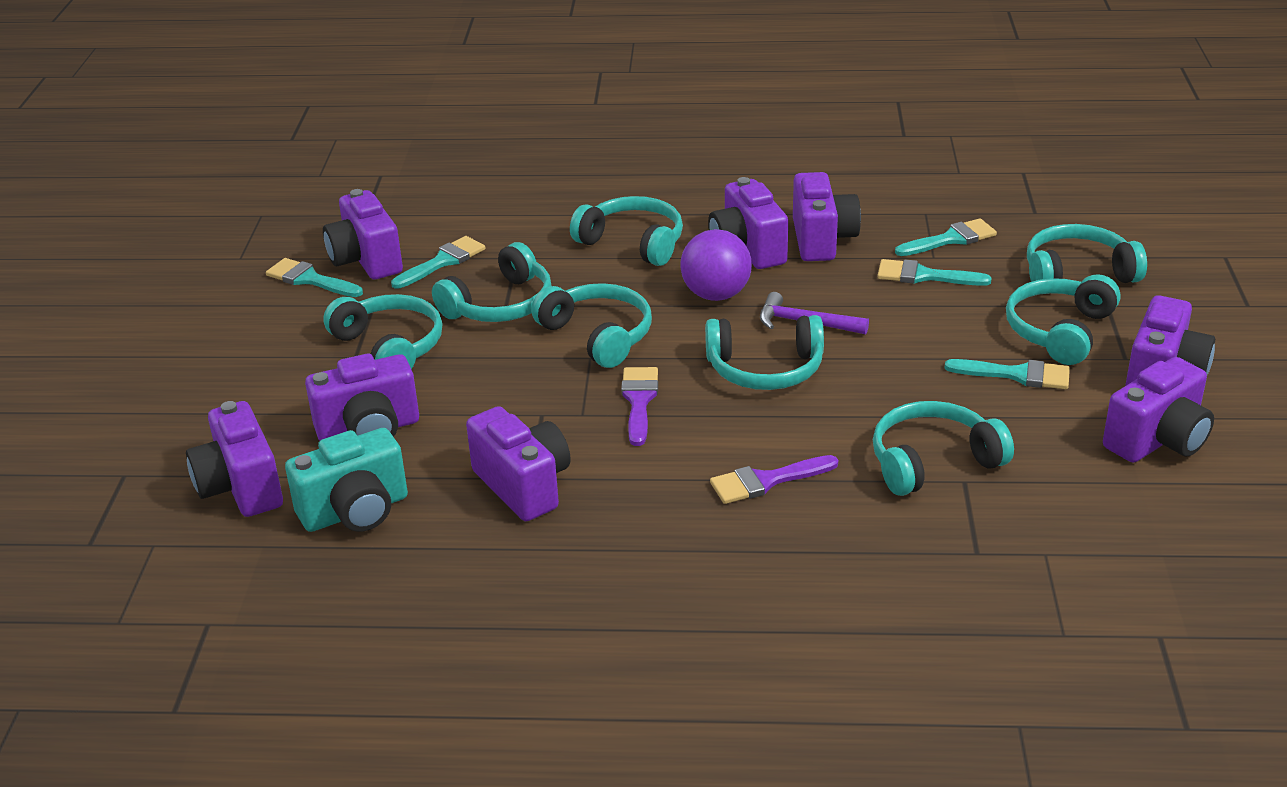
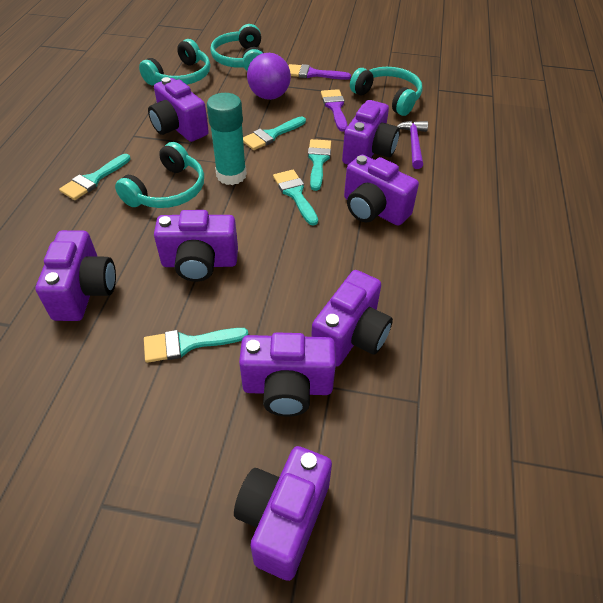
turquoise camera: [285,428,408,532] = 1 -> none = 0
turquoise glue stick: none = 0 -> [207,93,247,185] = 1
turquoise headphones: [323,294,442,369] [432,242,552,322] [531,283,652,368] [570,196,683,266] [705,315,824,390] [873,401,1014,496] [1006,274,1121,365] [1027,224,1147,283] = 8 -> [115,142,204,208] [139,39,210,85] [210,24,264,71] [350,67,423,116] = 4

